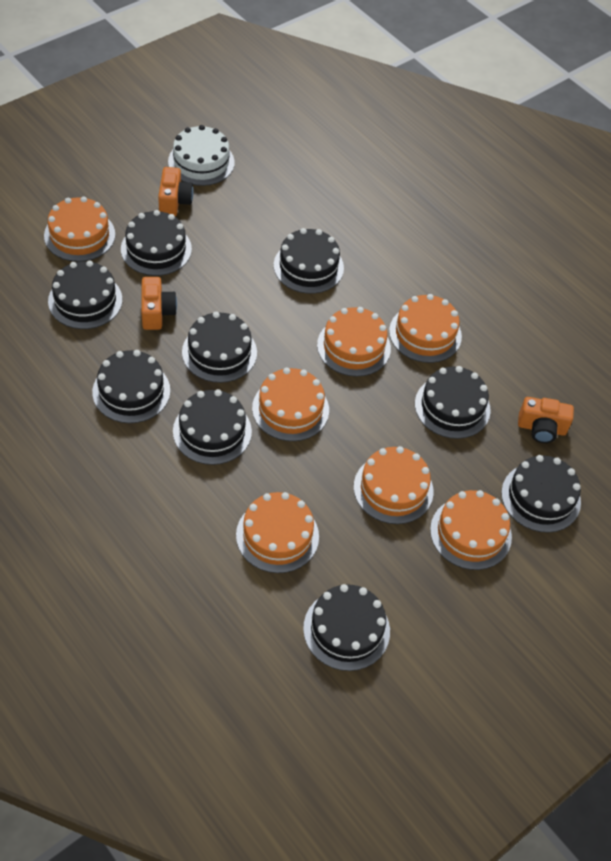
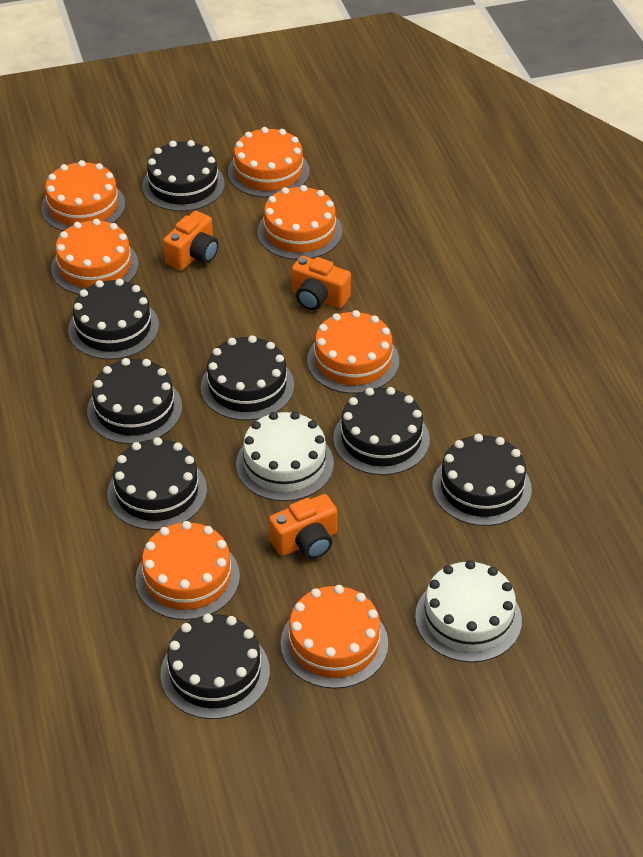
black cake: [48,260,122,329] [92,350,170,423] [121,210,192,276] [173,389,252,465] [182,312,257,383] [274,228,344,294] [303,584,390,671] [415,366,491,439] [501,455,581,533] = 9 -> [68,279,159,360] [87,358,182,444] [107,437,207,530] [142,140,225,211] [160,614,270,719] [201,335,294,421] [333,387,430,475] [432,434,532,526] = 8
white cake: [168,125,235,186] = 1 -> [236,412,334,501] [415,560,522,662] = 2

